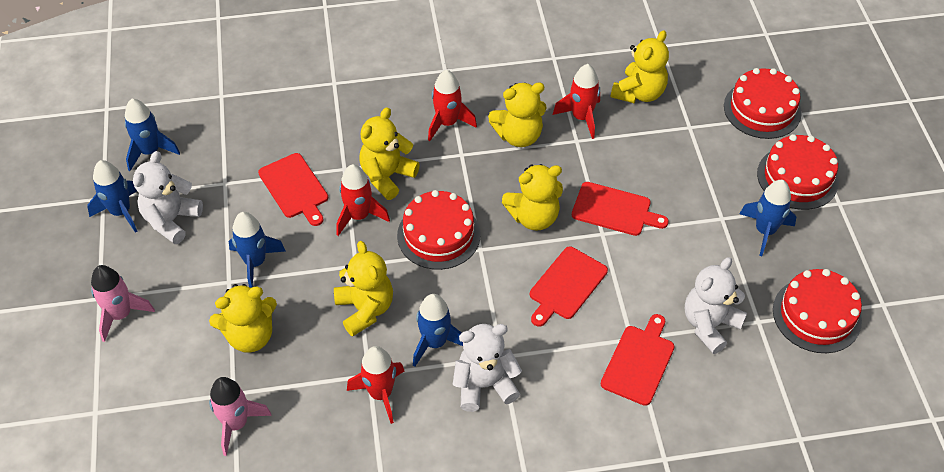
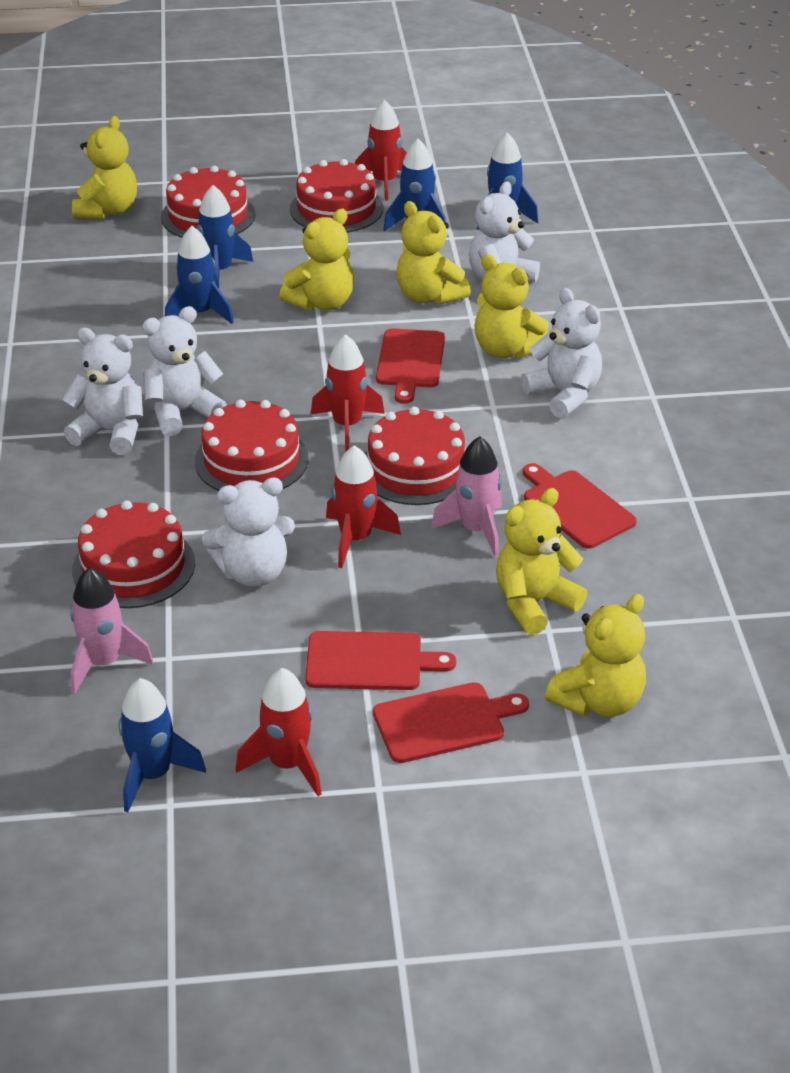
red cake: [397,190,480,270] [724,68,802,139] [757,134,839,210] [773,269,862,353] = 4 -> [72,500,195,608] [161,166,255,238] [195,399,309,491] [290,159,383,233] [365,407,465,505] = 5
white teddy bear: [133,151,203,244] [453,324,522,412] [685,257,747,354] = 3 -> [62,328,143,455] [142,306,227,436] [202,477,295,587] [469,181,540,282] [521,288,602,418] = 5

